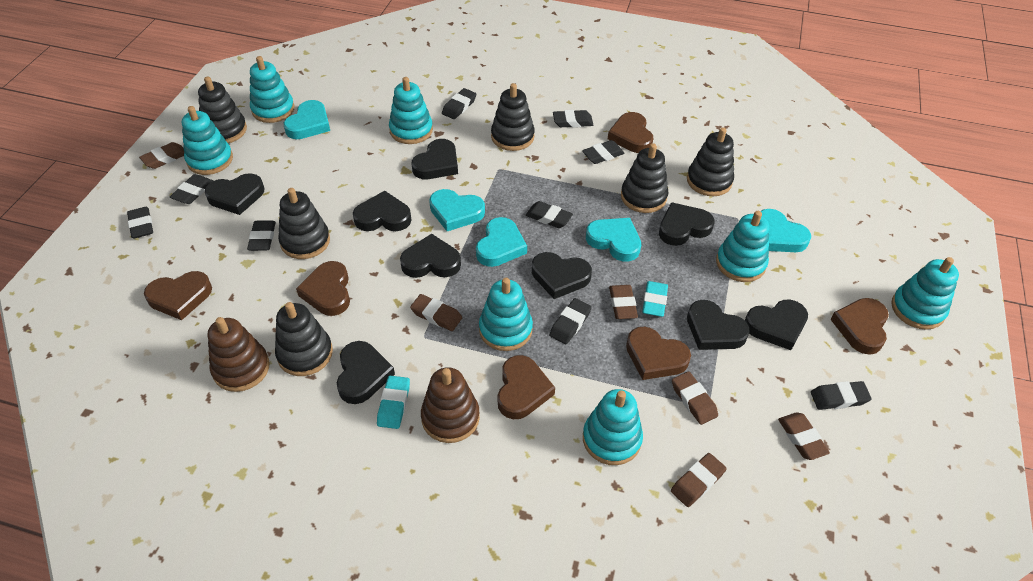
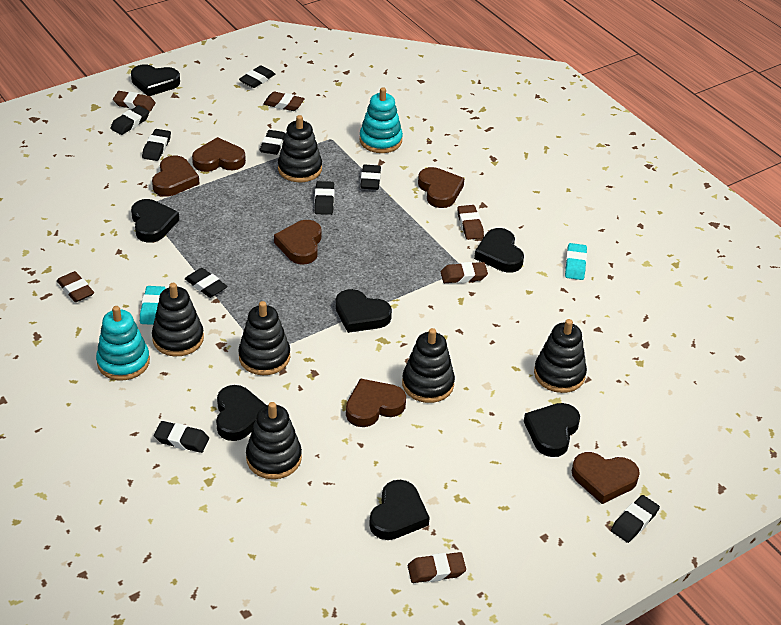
black heart: [205,173,264,215] [337,341,395,404] [353,191,412,231] [400,234,461,278] [412,139,458,179] [532,252,592,299] [659,202,714,246] [687,300,750,350] [745,300,808,350] = 9 -> [131,64,180,96] [131,199,179,243] [216,385,267,441] [336,289,392,333] [369,480,430,540] [474,228,524,273] [524,403,580,457] = 7
brown stacking toy: [208,317,270,392] [421,367,480,443] = 2 -> none = 0
turquoise heart: [284,100,330,139] [429,189,485,231] [476,217,527,267] [586,218,641,262] [761,209,811,252] = 5 -> none = 0
turquoise stacking toy: [182,106,233,175] [250,56,294,123] [389,77,433,144] [479,278,533,351] [583,389,643,465] [716,211,769,282] [891,257,959,330] = 7 -> [96,306,150,380] [360,87,403,153] = 2

